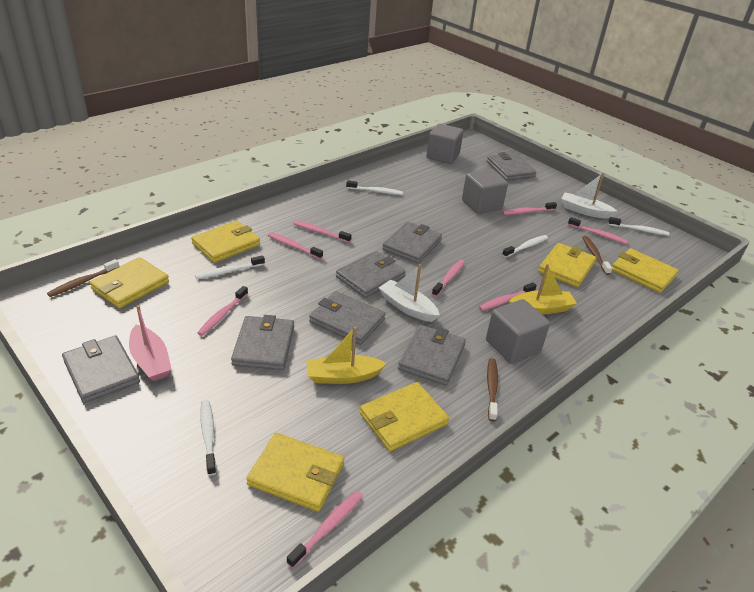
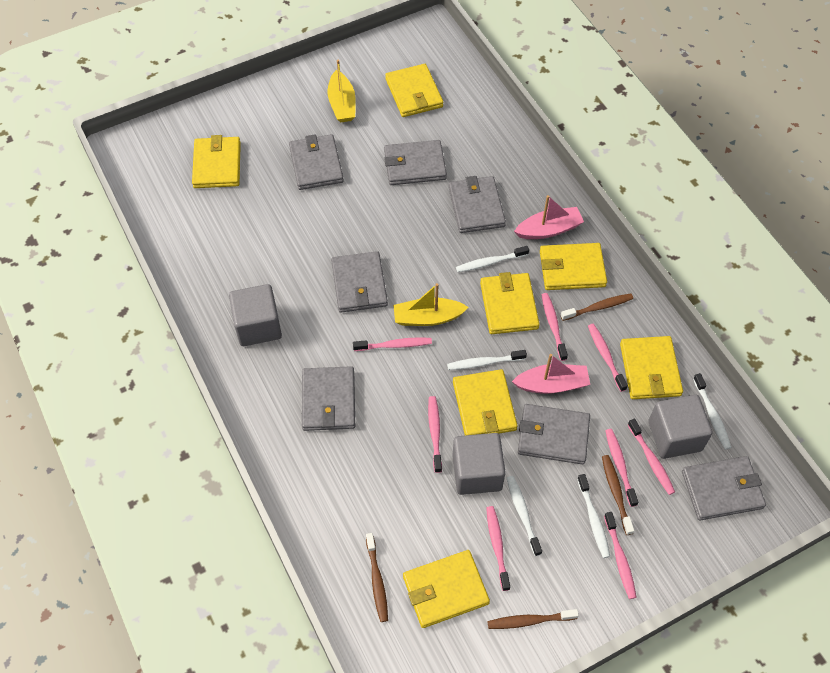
brown toothbrush: [47,259,119,297] [487,358,498,421] [582,236,613,275] = 3 -> [366,533,388,622] [487,609,579,629] [560,293,633,321] [602,455,634,535] = 4
pink boat: [129,305,172,381] = 1 -> [512,354,590,394] [514,195,584,239] = 2
white boat: [379,264,440,322] [561,173,617,218] = 2 -> none = 0
yellow wallet: [90,257,169,309] [191,221,260,263] [246,433,344,512] [360,382,449,451] [538,243,596,287] [612,248,679,293] = 6 -> [192,135,241,188] [385,64,443,117] [403,550,490,628] [453,369,518,435] [480,272,540,334] [540,243,607,290] [620,336,683,399] = 7

